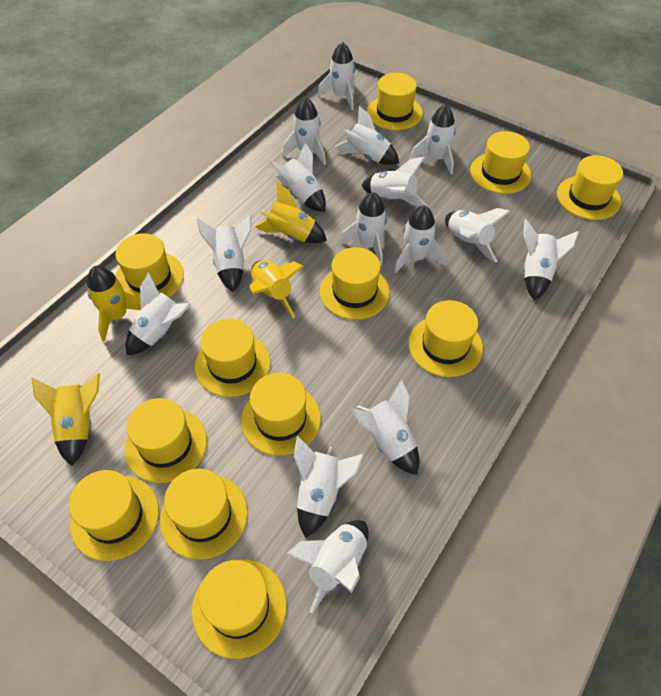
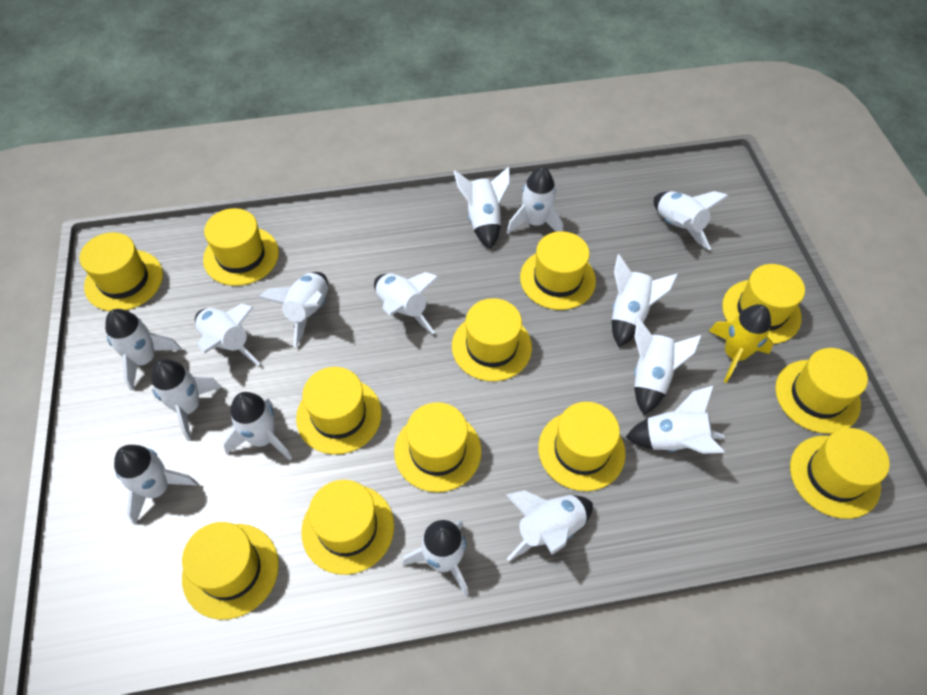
yellow rocket: [31,373,100,466] [87,266,141,342] [250,260,304,318] [255,182,327,243] = 4 -> [709,304,773,383] = 1

